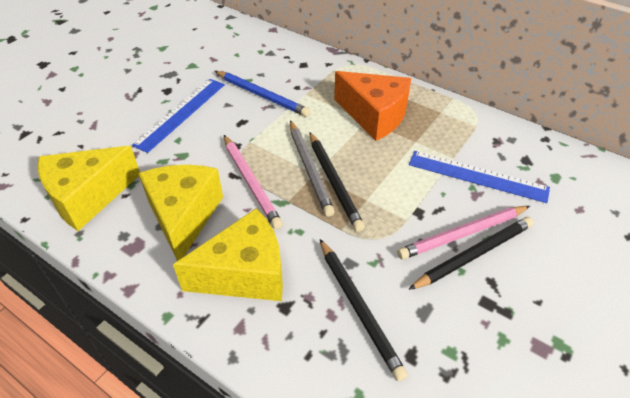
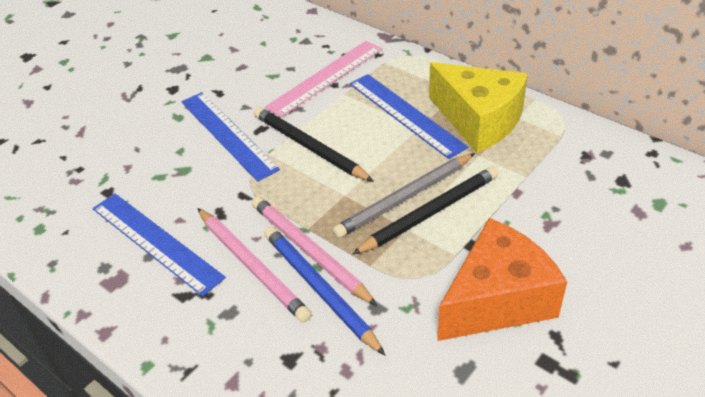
black pencil: [309,132,365,232] [320,239,408,381] [408,217,533,290] = 3 -> [254,107,374,182] [352,166,499,255] = 2
blue ruler: [132,79,225,153] [409,151,550,203] = 2 -> [93,193,226,297] [181,92,280,182] [350,74,468,159] = 3
pink ruler: none = 0 -> [265,41,382,117] = 1
yellow cheese: [37,146,140,231] [138,165,223,261] [173,208,283,301] = 3 -> [429,62,528,153] = 1

